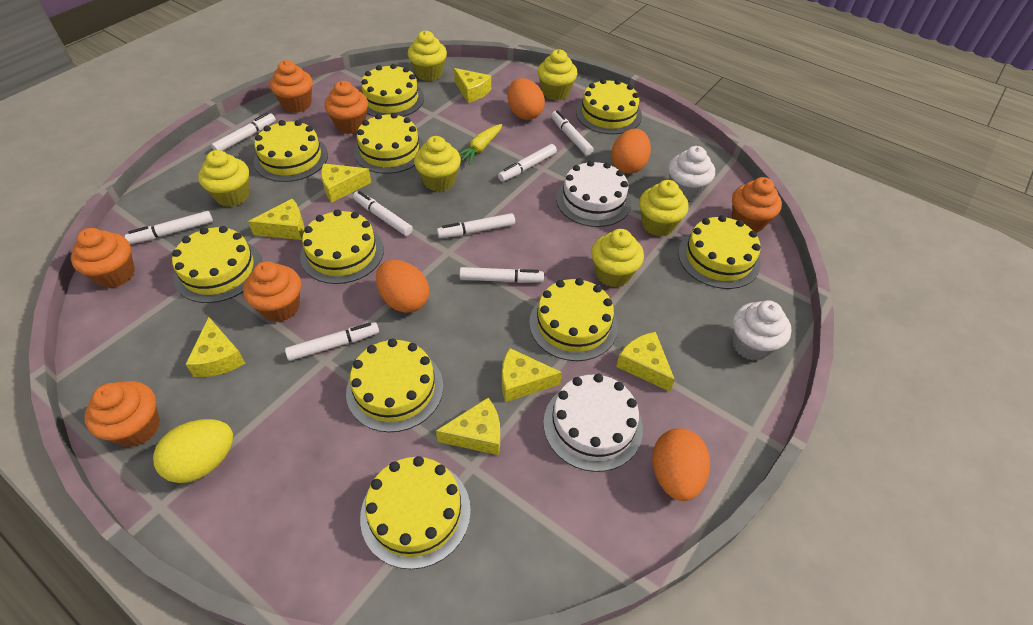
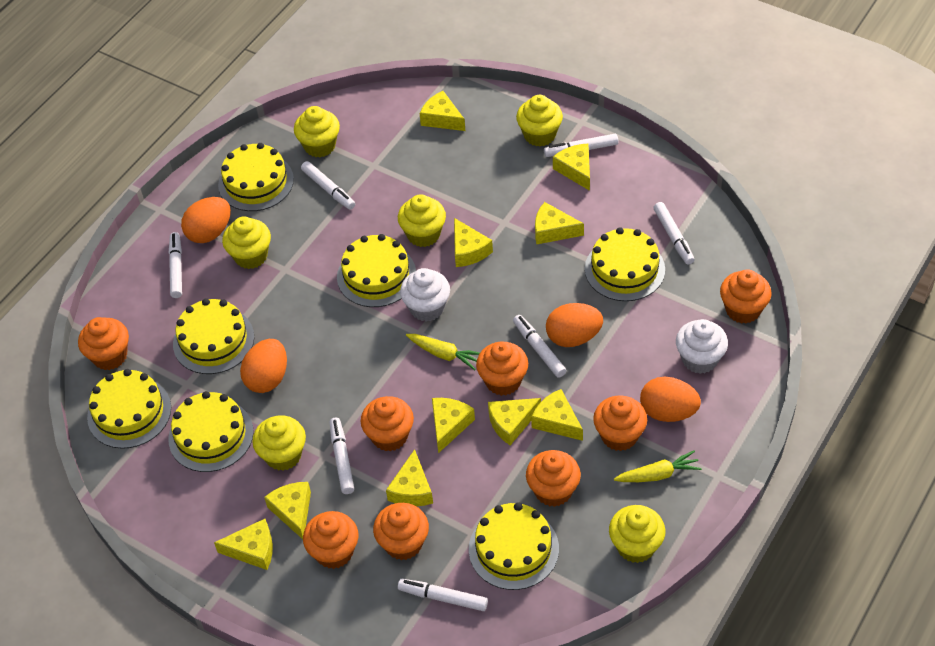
orange cupcake: [71,228,135,288] [84,381,160,447] [243,261,301,322] [270,60,313,113] [324,81,368,134] [732,177,782,232] = 6 -> [78,317,129,370] [303,511,359,569] [361,396,414,451] [373,503,429,560] [476,341,528,396] [526,450,581,507] [593,395,647,451] [720,269,772,324] = 8
white cake: [543,374,643,472] [556,160,632,227] = 2 -> none = 0
white marker: [125,211,213,244] [211,113,276,151] [285,322,379,361] [353,191,413,236] [437,213,515,238] [459,267,544,283] [498,144,557,182] [551,110,594,156] = 8 -> [169,232,182,298] [301,161,355,210] [330,418,354,494] [398,579,488,611] [513,315,567,378] [544,134,618,157] [653,202,695,265] = 7
yellow cake: [172,226,262,303] [254,120,328,182] [300,209,384,284] [346,339,443,432] [354,113,424,174] [360,456,471,569] [361,64,424,117] [529,278,618,361] [576,79,642,134] [678,215,761,289] = 10 -> [87,369,171,449] [168,391,254,472] [173,298,254,374] [218,143,294,211] [337,234,416,307] [469,502,559,590] [585,227,665,301] = 7
yellow carrot: [459,124,502,164] = 1 -> [406,334,480,370] [614,451,702,482] = 2
yellow cheese: [185,317,245,377] [248,199,304,240] [321,164,372,202] [436,398,500,455] [454,68,491,103] [502,348,562,402] [616,332,675,392] = 7 -> [214,519,273,570] [264,482,311,539] [386,449,433,506] [420,91,465,131] [432,398,475,453] [454,218,493,267] [488,398,541,445] [531,389,583,441] [535,202,584,245] [553,144,590,191] = 10
yellow egg: [153,419,233,483] = 1 -> none = 0

